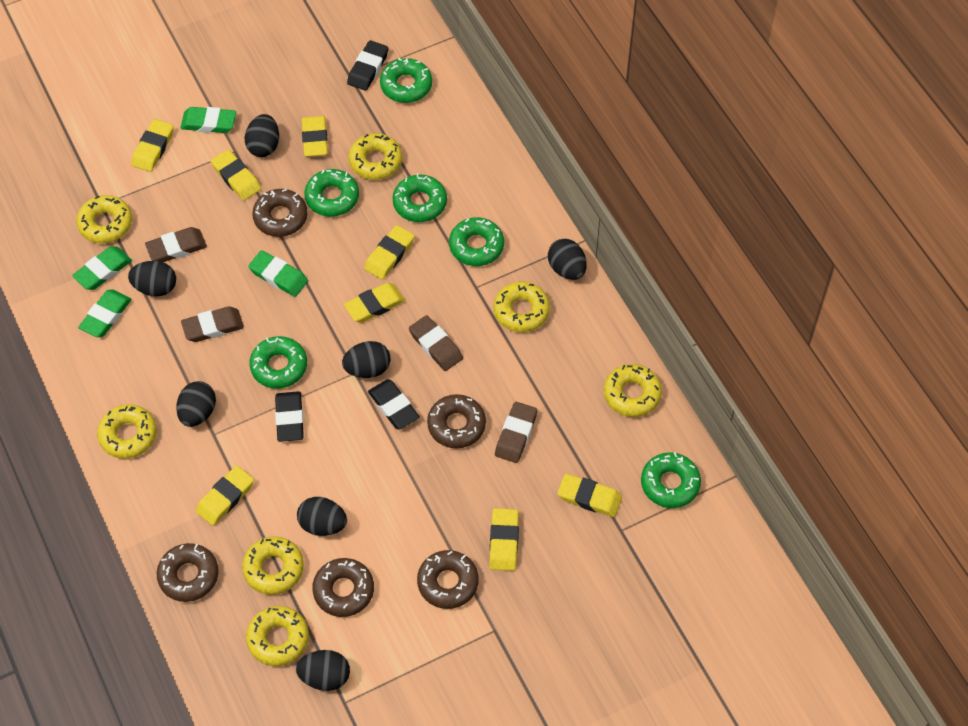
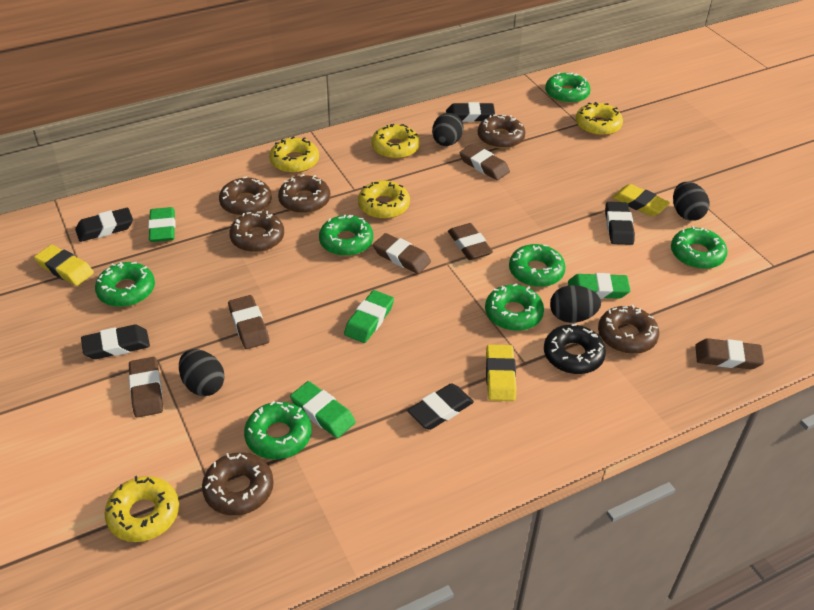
black donut: none = 0 -> [544,324,606,374] = 1
black egg: [128,261,176,296] [176,381,216,427] [245,114,279,157] [296,650,350,691] [297,497,347,536] [342,341,391,378] [548,239,587,280] = 7 -> [179,349,225,396] [432,113,463,146] [550,285,601,323] [673,182,710,221] = 4
black eraser: [275,391,304,442] [347,40,389,91] [368,379,420,430] = 3 -> [75,208,133,242] [81,325,150,359] [407,383,474,430] [446,102,495,122] [605,202,635,245] = 5
brown donut: [157,543,219,602] [252,189,308,237] [312,558,374,617] [417,550,479,609] [427,394,486,448] = 5 -> [202,453,274,515] [219,176,272,216] [229,211,284,252] [278,174,330,214] [478,115,525,149] [598,305,659,354] = 6
brown eraser: [145,227,207,262] [181,306,244,342] [409,315,463,371] [495,402,537,463] = 4 -> [129,357,163,418] [228,295,270,349] [373,233,431,274] [448,223,493,260] [459,144,510,180] [695,338,764,369] = 6
green donut: [249,336,307,389] [305,169,359,217] [380,58,432,103] [392,173,447,222] [449,217,504,266] [641,452,701,508] = 6 -> [95,262,155,307] [244,401,312,459] [319,215,373,256] [485,283,544,331] [509,244,566,287] [545,72,591,104] [671,226,727,269] = 7
yellow donut: [76,195,132,243] [97,404,157,459] [242,536,304,595] [246,606,309,666] [349,133,402,180] [493,282,550,332] [604,364,662,417] = 7 -> [104,476,179,542] [269,136,319,173] [358,181,410,219] [371,124,420,159] [576,102,623,136] = 5
yellow eraser: [131,119,174,172] [196,466,254,526] [211,149,261,200] [302,116,328,157] [344,283,405,323] [364,225,415,279] [489,508,519,571] [558,474,622,517] = 8 -> [34,245,94,286] [486,344,516,401] [612,184,670,216] = 3

